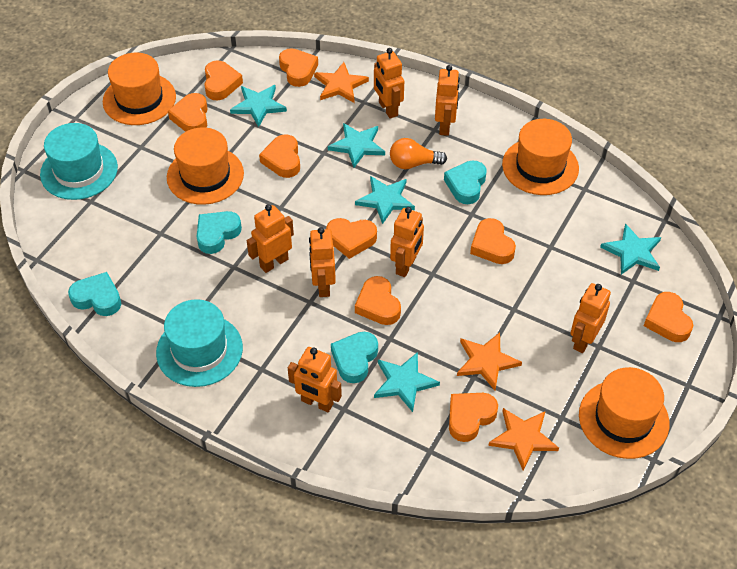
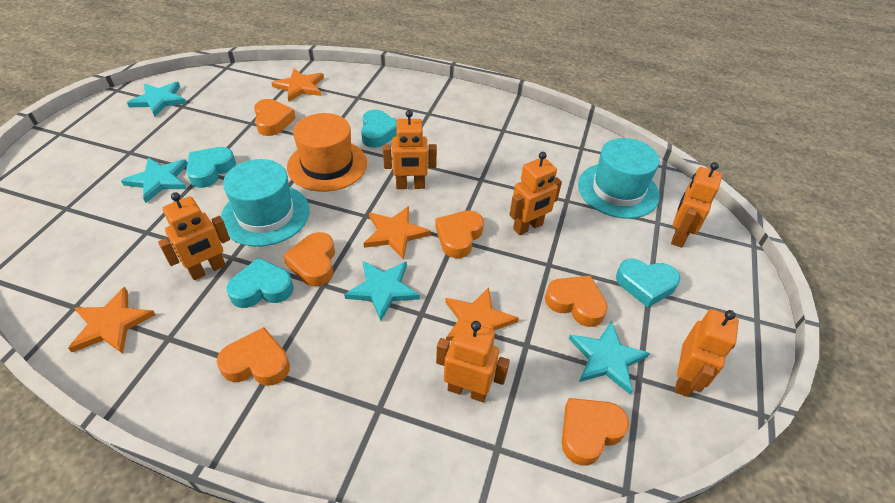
orange hat: [103,53,176,125] [167,127,244,205] [502,119,579,195] [579,367,669,459] = 4 -> [287,113,367,192] = 1
orange heart: [168,93,208,132] [204,60,243,100] [259,134,300,178] [279,48,318,87] [326,218,377,259] [355,276,401,325] [449,393,498,442] [470,218,516,264] [644,292,693,342] = 9 -> [217,327,290,386] [254,99,296,136] [283,232,335,286] [435,210,484,258] [545,275,608,327] [562,398,629,466] = 6
orange light bulb: [390,138,447,169] = 1 -> none = 0
orange robot: [247,204,294,273] [288,347,342,412] [309,227,336,297] [374,48,404,119] [390,207,424,277] [435,65,460,136] [570,283,611,353] = 7 -> [158,192,230,280] [383,110,437,189] [436,321,510,402] [510,152,562,235] [671,162,722,248] [675,309,739,397] = 6
orange star: [314,62,369,103] [457,333,522,390] [488,408,559,470] = 3 -> [68,287,156,354] [271,68,324,102] [364,206,431,259] [445,287,519,346] = 4
turquoise star: [230,85,287,127] [328,123,385,167] [355,176,415,224] [374,352,440,412] [600,223,661,275] = 5 -> [121,157,187,203] [127,82,187,117] [344,261,420,321] [569,321,650,395] = 4

